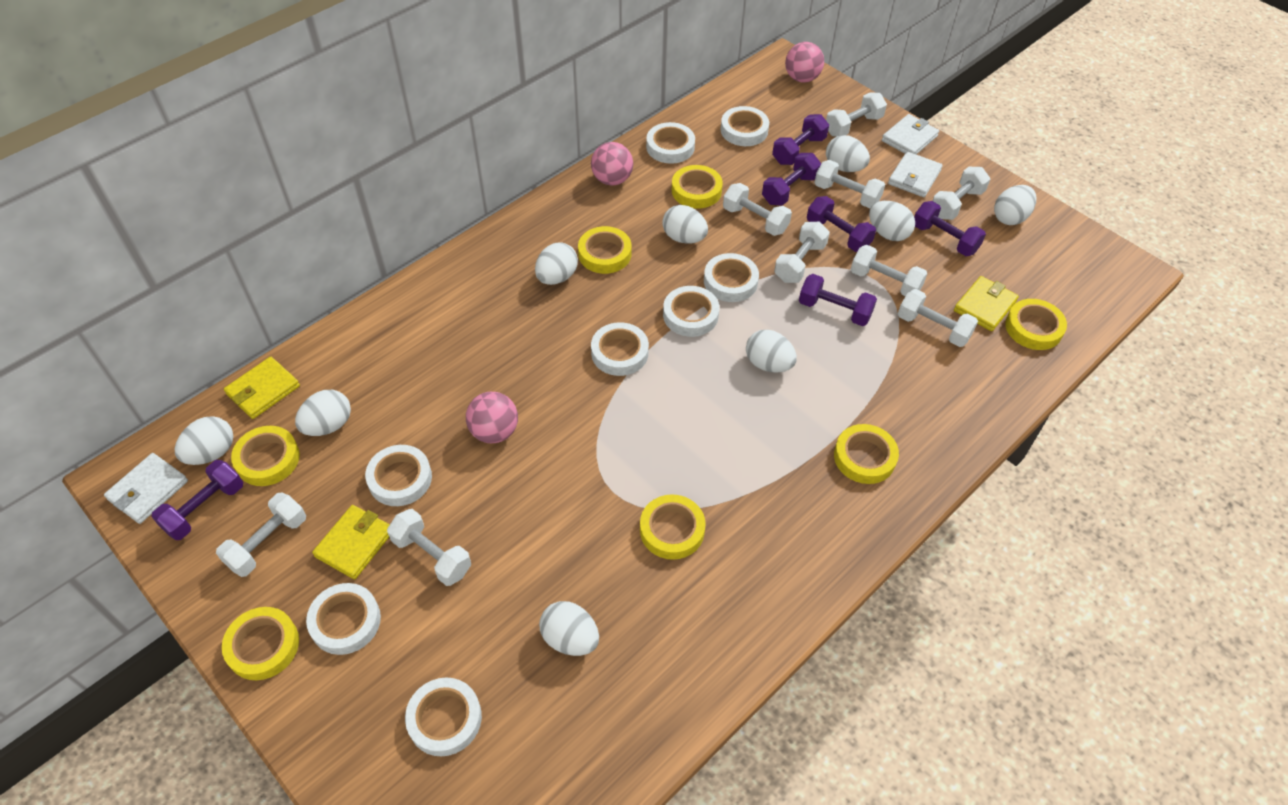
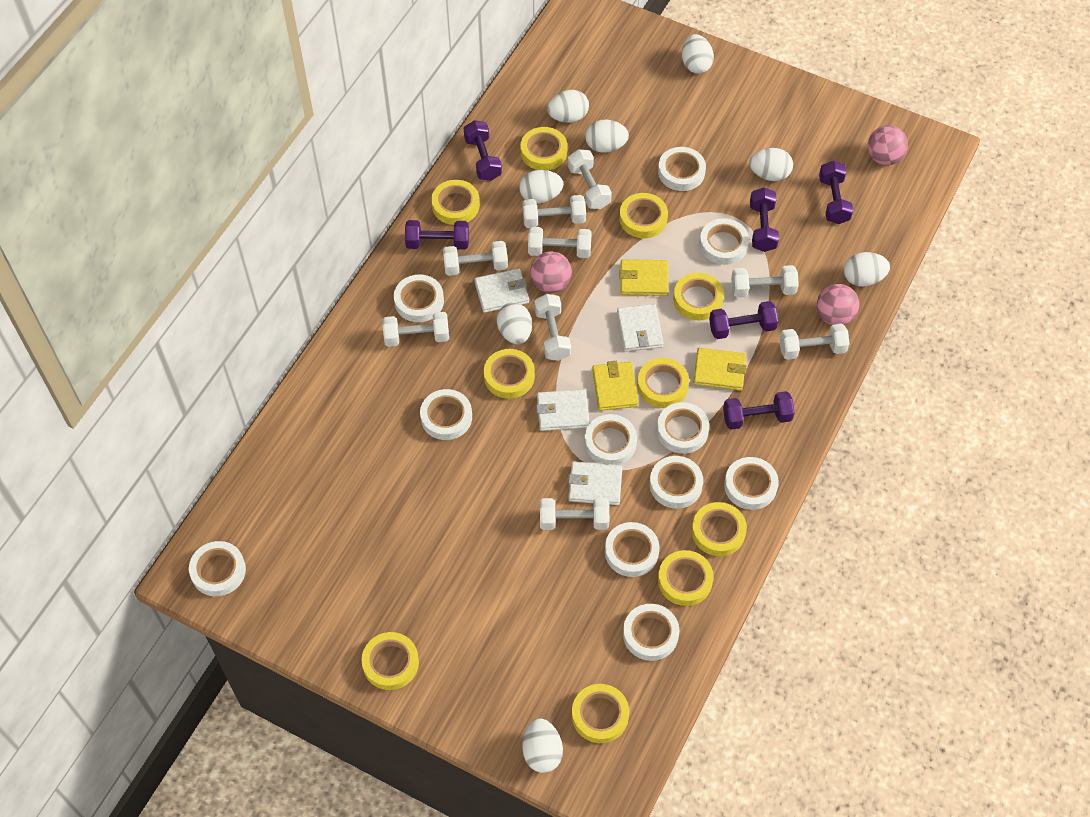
white egg: [175,416,233,465] [295,390,351,436] [535,242,578,285] [539,601,599,656] [662,205,708,244] [746,330,797,373] [826,135,870,172] [869,201,915,241] [994,185,1036,225] = 9 -> [497,302,532,344] [519,170,563,204] [522,718,563,773] [547,90,589,123] [585,120,629,153] [682,34,714,74] [749,148,793,181] [844,252,890,287] = 8
white tape: [306,583,381,655] [365,445,432,506] [405,678,482,756] [591,322,649,376] [646,122,695,164] [663,286,719,337] [704,253,759,302] [721,106,769,146] = 8 -> [189,541,246,596] [394,274,444,322] [420,389,472,440] [585,414,637,465] [605,522,659,577] [623,604,679,661] [650,456,703,509] [657,402,709,454] [658,147,706,191] [699,218,749,265] [724,457,779,510] = 11
white wallet: [104,453,188,524] [882,114,939,155] [888,152,943,197] = 3 -> [474,269,529,313] [536,389,590,431] [568,461,622,505] [617,304,663,352] = 4
yellow tape: [222,607,299,680] [231,426,300,486] [578,226,631,274] [640,494,706,560] [672,165,723,208] [834,424,899,484] [1005,299,1067,350] = 7 -> [362,632,419,690] [431,180,480,225] [484,349,535,399] [520,127,567,170] [572,684,629,743] [619,193,668,238] [637,358,689,408] [658,550,714,606] [673,273,724,320] [692,502,747,556] = 10

